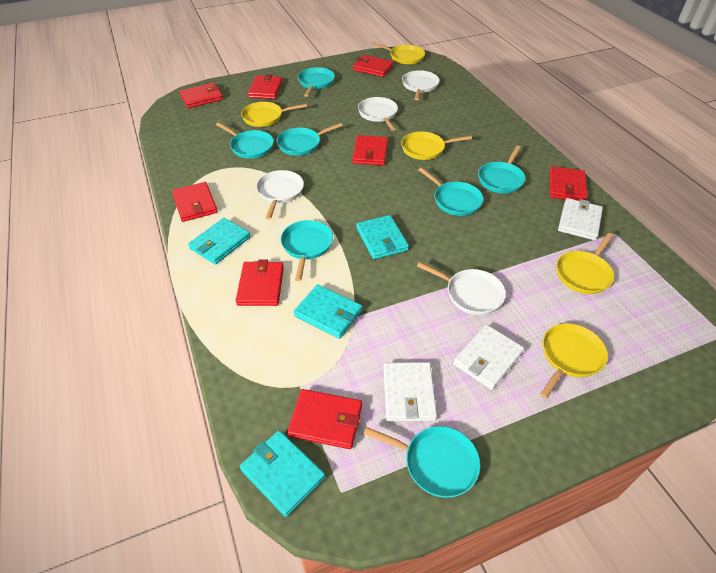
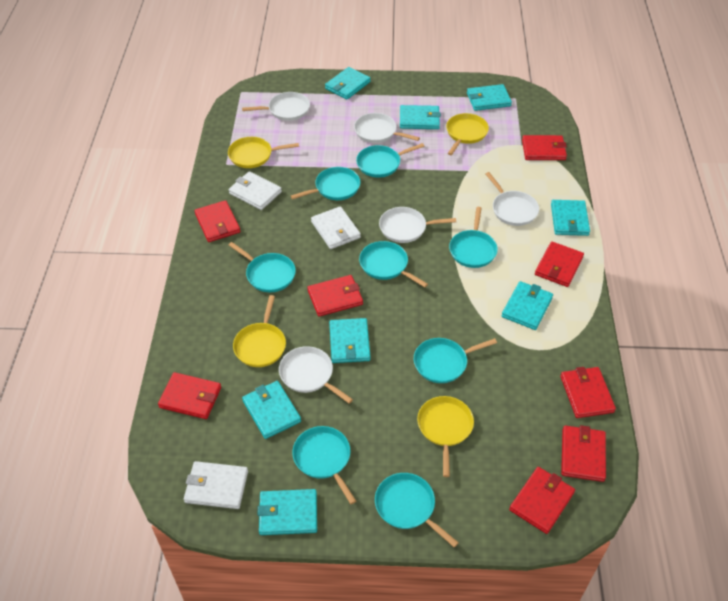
turquoise pan: [216,122,274,159] [277,123,343,156] [281,220,333,281] [298,67,335,97] [364,426,480,498] [419,168,483,216] [478,145,526,194] = 7 -> [229,242,296,292] [291,167,361,200] [292,426,356,504] [356,143,425,178] [359,241,428,287] [375,473,459,548] [414,338,497,383] [449,207,498,268] = 8
turquoise wallet: [188,218,251,264] [239,430,325,517] [294,284,362,339] [356,215,409,259] = 4 -> [242,381,301,439] [257,489,317,535] [325,67,371,100] [329,318,370,363] [400,105,441,129] [467,84,512,111] [502,281,553,330] [551,200,590,236] = 8
white pan: [256,170,304,220] [358,97,398,131] [402,70,440,100] [417,262,506,315] = 4 -> [242,92,310,121] [279,346,353,404] [354,113,420,143] [379,207,456,243] [486,172,539,226] = 5
yellow pan: [241,102,307,127] [371,42,425,64] [401,131,472,160] [540,323,608,399] [556,233,614,294] = 5 -> [228,137,299,168] [233,295,286,367] [417,396,474,477] [446,113,489,155] = 4

